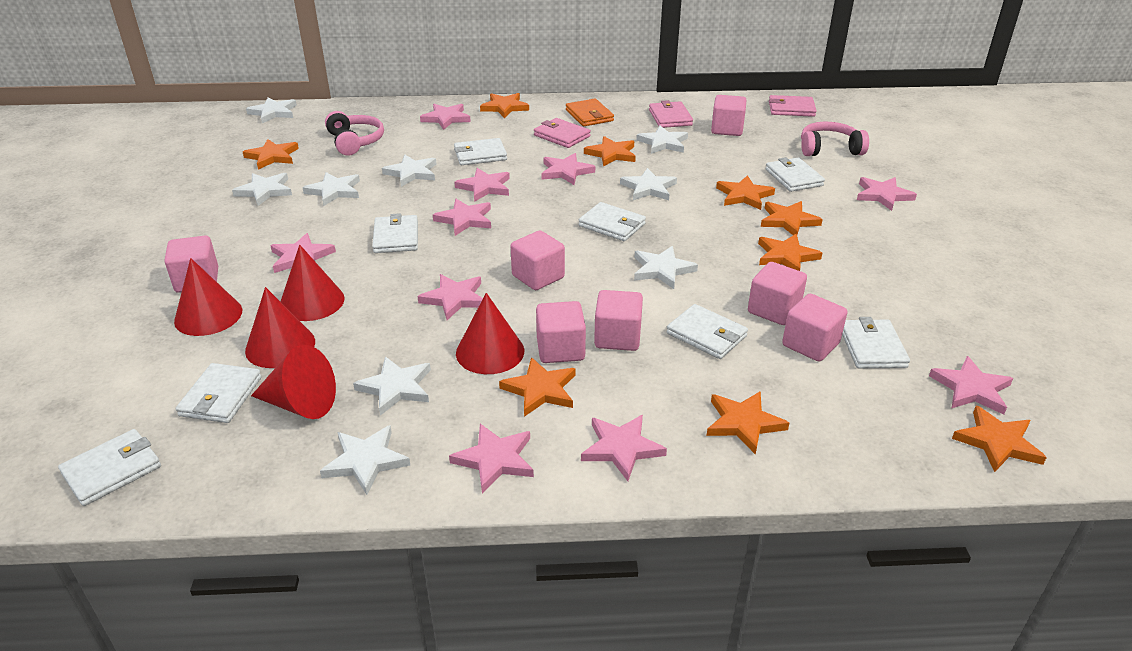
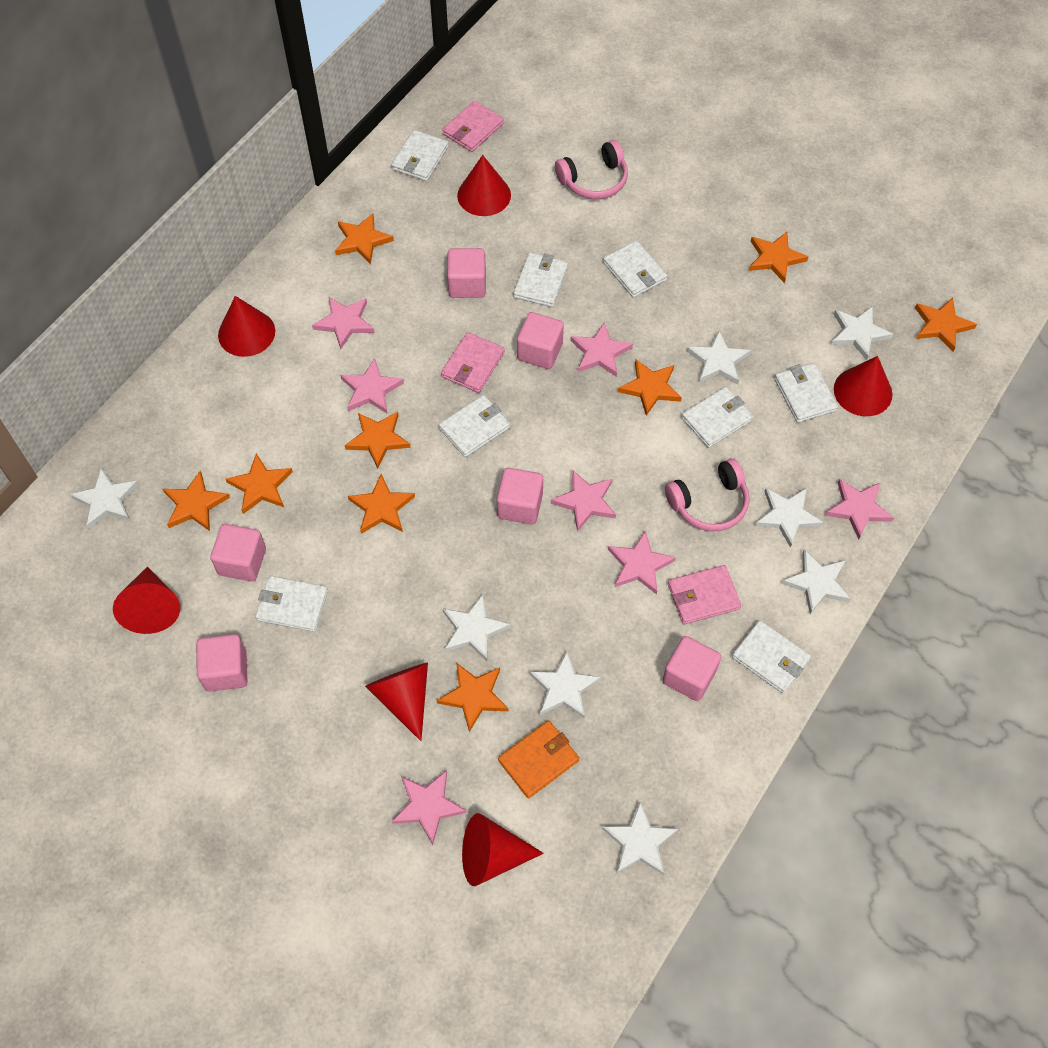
pink cube: [164,236,218,293] [511,231,565,290] [536,301,586,363] [594,290,643,351] [711,95,747,136] [748,262,807,325] [782,294,847,362] = 7 -> [196,634,247,692] [210,524,266,581] [447,248,486,298] [497,468,543,524] [517,312,564,369] [662,636,721,701] = 6
pink star: [270,233,336,273] [417,274,483,320] [420,104,471,130] [433,199,491,236] [449,424,534,493] [454,168,510,202] [541,153,595,185] [581,415,667,481] [857,177,917,211] [929,356,1013,415] = 10 -> [312,297,375,349] [340,358,404,413] [391,770,467,845] [551,470,616,532] [570,322,633,377] [608,530,676,595] [825,479,894,539] = 7
red cone: [174,258,242,336] [245,287,315,368] [251,345,336,419] [280,245,345,321] [456,293,524,374] = 5 -> [113,567,180,634] [218,296,275,357] [365,663,428,741] [457,155,511,216] [462,813,544,886] [834,356,893,416] = 6
white star: [232,173,292,206] [246,97,297,123] [302,172,360,206] [320,425,410,495] [353,356,431,416] [382,154,437,187] [620,168,677,200] [634,246,698,289] [636,126,688,154] = 9 -> [70,468,139,529] [443,594,510,661] [529,651,601,718] [602,801,678,875] [687,331,751,385] [755,488,824,548] [781,549,851,614] [831,306,893,360] = 8

